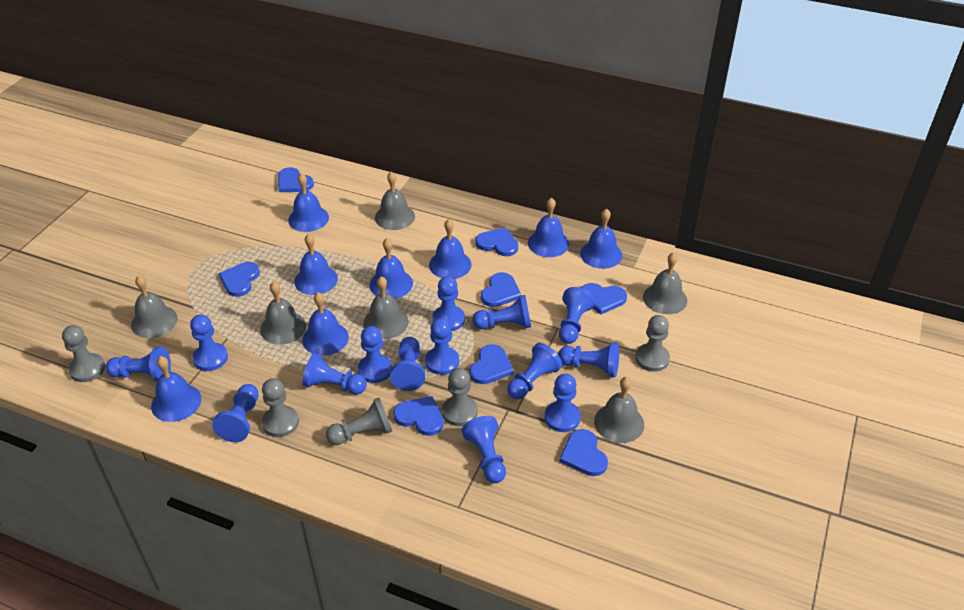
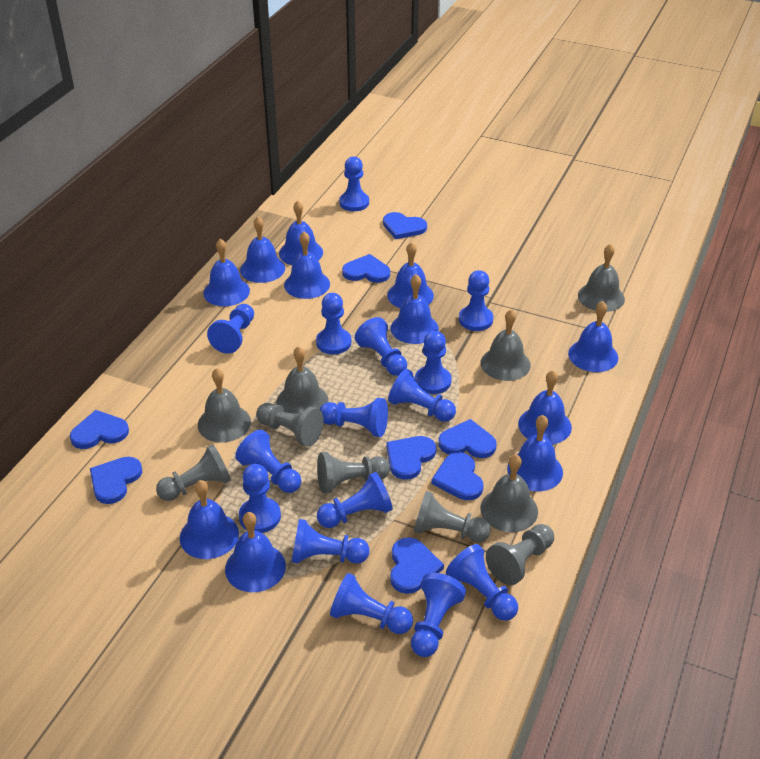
blue bell: [151,356,201,422] [288,173,329,232] [294,234,338,295] [302,292,349,356] [369,238,413,299] [429,219,472,279] [528,197,569,257] [580,208,622,269] = 8 -> [180,480,239,559] [203,239,250,306] [225,512,286,592] [240,216,285,283] [279,201,323,265] [284,231,330,299] [387,242,434,308] [391,274,439,344] [507,415,563,491] [518,370,572,444] [568,301,618,372] = 11
blue pawn: [106,347,171,381] [190,314,228,371] [212,384,259,442] [302,352,367,395] [358,326,392,383] [390,337,425,391] [425,318,459,375] [432,276,465,331] [462,416,506,483] [472,295,531,329] [507,343,562,399] [545,374,581,432] [558,342,619,377] [559,287,595,344] = 14 -> [207,304,254,354] [235,430,301,493] [239,464,281,533] [292,519,369,564] [316,293,351,354] [317,472,393,528] [320,398,388,437] [330,573,413,634] [339,157,369,211] [355,317,407,376] [388,369,456,422] [411,573,466,657] [415,331,452,394] [446,544,518,621] [459,270,493,331] = 15
grey bell: [131,275,178,338] [260,281,306,345] [363,276,409,339] [375,172,415,230] [594,377,644,443] [643,252,687,314] = 6 -> [198,368,251,443] [277,346,328,413] [480,454,538,532] [481,309,531,381] [578,244,625,312] = 5

